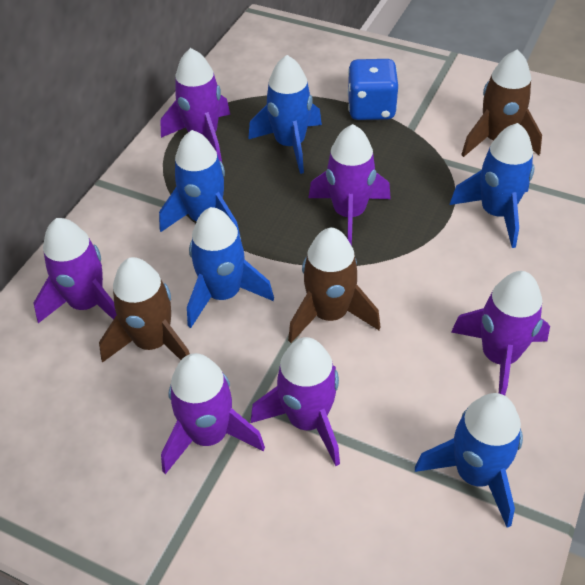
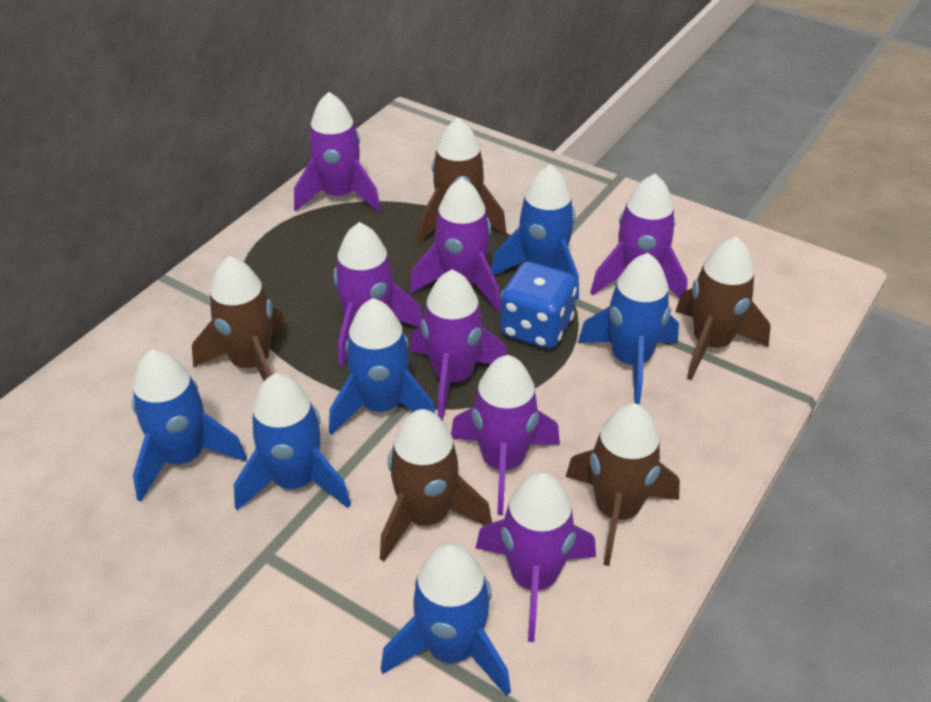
blue rocket: [159,130,240,235] [187,207,274,328] [248,55,322,174] [415,393,523,528] [449,123,535,248] = 5 -> [132,349,247,502] [234,373,351,510] [329,298,435,435] [381,543,511,696] [491,164,579,300] [578,253,679,404] = 6
brown rocket: [99,257,190,363] [288,228,380,343] [461,50,542,157] = 3 -> [192,256,287,381] [380,409,492,562] [418,118,506,243] [565,403,680,566] [675,236,771,380] = 5
purple rocket: [34,218,117,323] [160,48,230,162] [161,353,265,474] [251,337,340,466] [309,124,391,246] [451,271,550,395] = 6 -> [294,92,381,212] [333,222,423,367] [409,178,501,312] [410,269,507,421] [451,355,560,515] [476,472,596,642] [590,174,688,299] = 7

